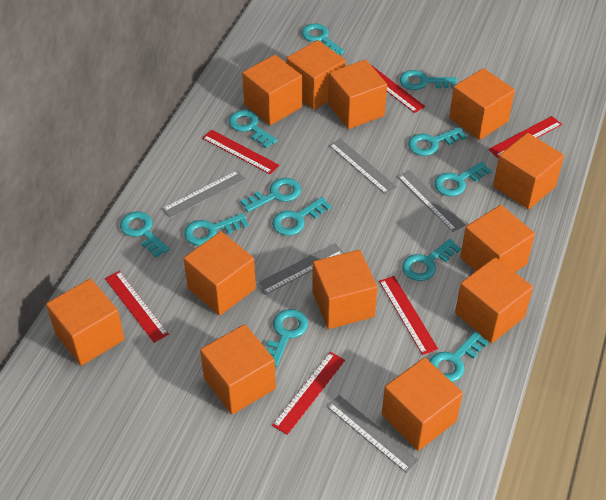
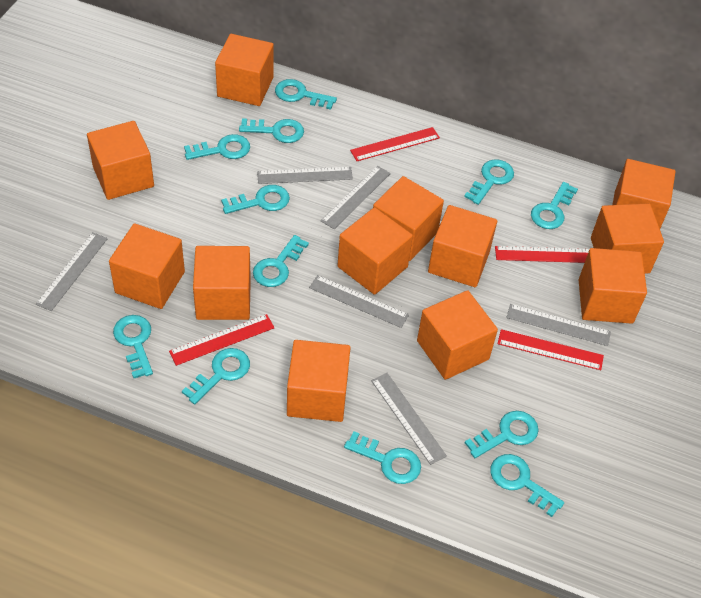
grey ruler: [162,170,246,219] [256,243,344,295] [327,395,419,473] [329,139,397,195] [397,170,465,232] = 5 -> [36,232,108,311] [257,167,353,184] [309,275,409,328] [321,166,391,229] [371,373,447,465] [506,304,611,346] = 6
red ruler: [105,271,169,343] [202,130,279,174] [272,352,345,435] [370,64,425,113] [379,276,438,355] [488,116,562,158] = 6 -> [169,314,275,366] [350,127,440,161] [495,246,589,263] [498,329,604,370] = 4

